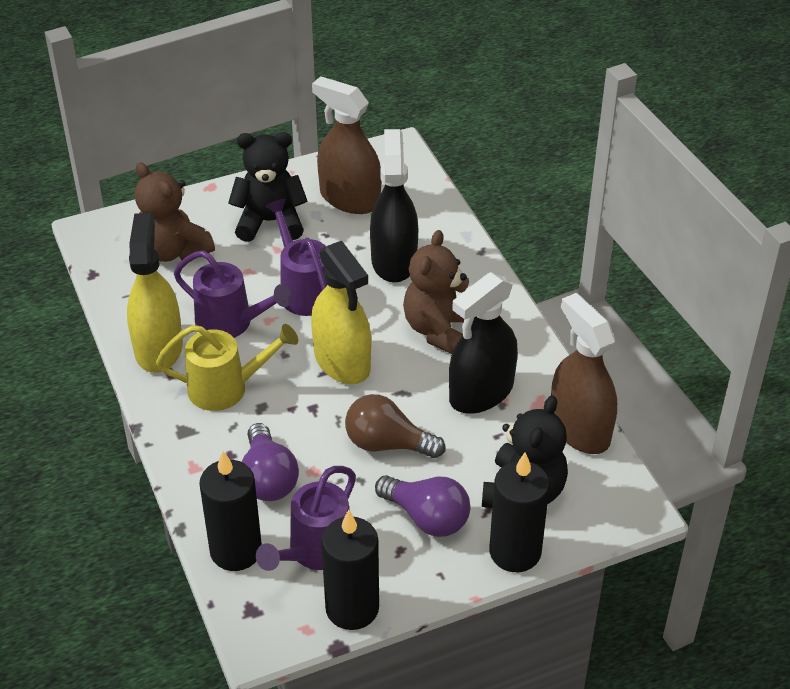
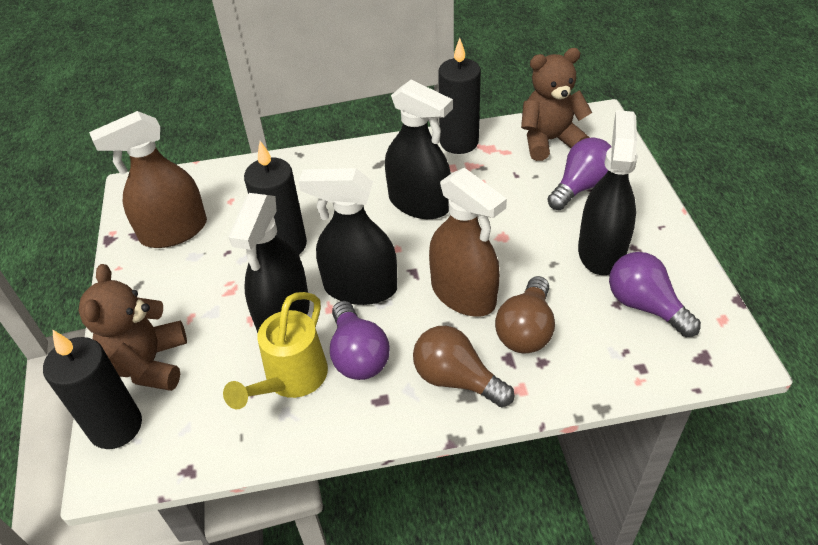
black spray bottle: [370,129,418,283] [449,272,518,414] = 2 -> [229,193,310,333] [298,168,397,305] [385,80,453,219] [578,110,638,275] = 4
black teddy bear: [228,132,307,242] [482,395,568,508] = 2 -> none = 0
brown light bulb: [345,394,445,458] = 1 -> [413,326,514,407] [495,276,555,353] = 2
purple light bulb: [242,423,299,501] [375,475,470,537] = 2 -> [330,301,390,380] [547,138,612,210] [609,252,701,337] = 3
purple watering can: [174,250,292,338] [256,466,356,571] [265,199,327,316] = 3 -> none = 0
yellow spray bottle: [127,213,183,373] [311,241,371,384] = 2 -> none = 0

